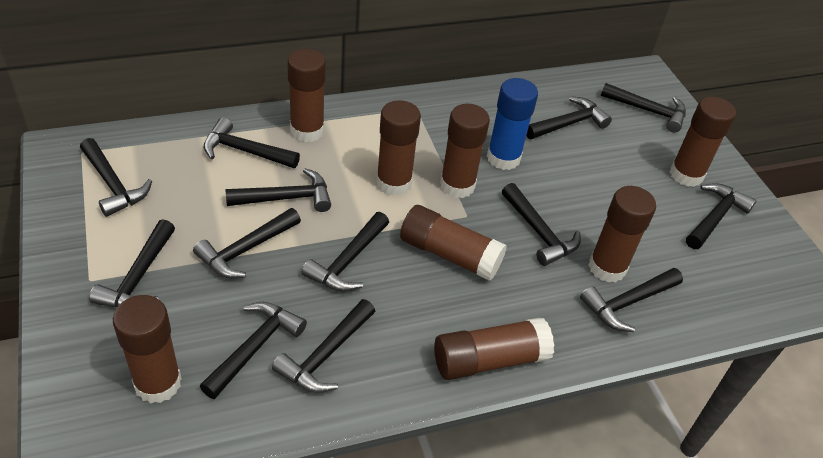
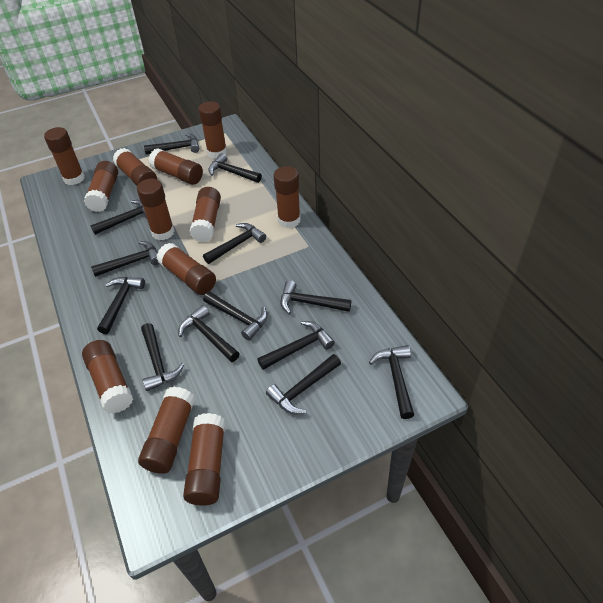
blue glue stick: [487,78,538,170] = 1 -> none = 0
brown glue stick: [113,295,182,403] [287,49,326,142] [376,100,421,196] [400,205,507,281] [434,317,554,380] [440,104,490,198] [588,186,656,283] [670,97,736,187] = 8 -> [44,127,85,185] [82,340,133,414] [84,161,118,212] [113,148,157,186] [137,178,175,240] [138,387,195,474] [149,148,203,185] [157,243,216,295] [183,413,226,506] [189,187,221,242] [198,101,227,159] [273,166,301,228] = 12

